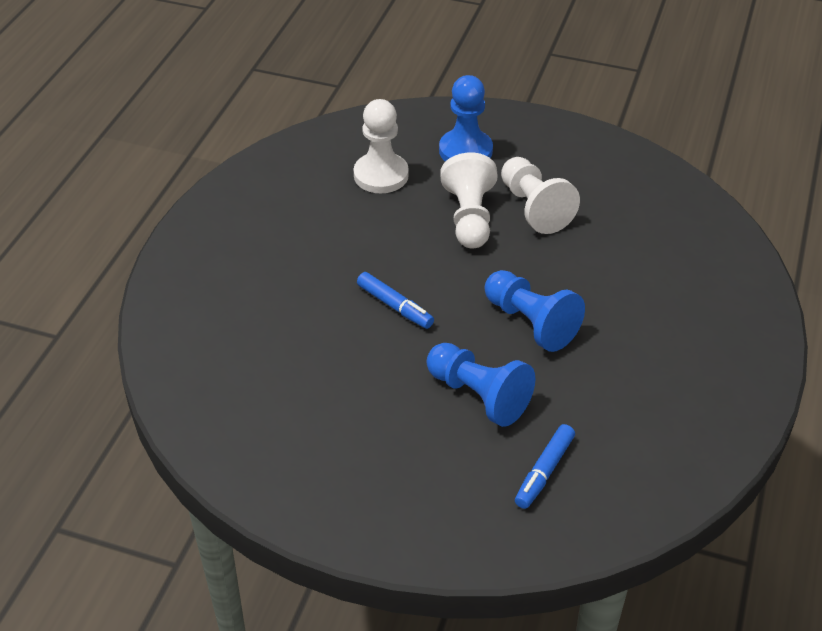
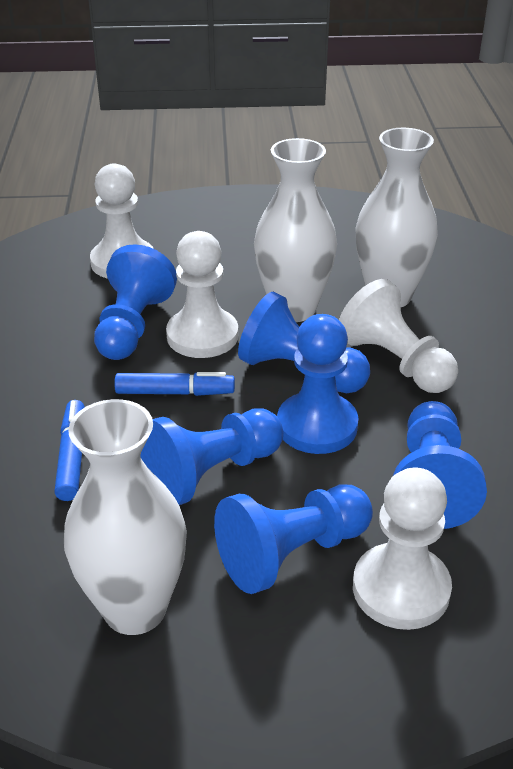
blue pawn: [426,343,535,427] [439,75,493,161] [485,270,585,352] = 3 -> [94,244,177,360] [140,408,283,505] [214,484,373,594] [238,292,370,393] [277,314,358,454] [393,401,487,529] = 6
white pawn: [354,99,409,193] [440,152,498,248] [501,157,580,234] = 3 -> [90,164,154,279] [166,231,238,358] [339,279,458,393] [353,467,452,630] = 4
white vase: none = 0 -> [64,399,187,635] [254,138,337,322] [356,128,438,307] = 3

